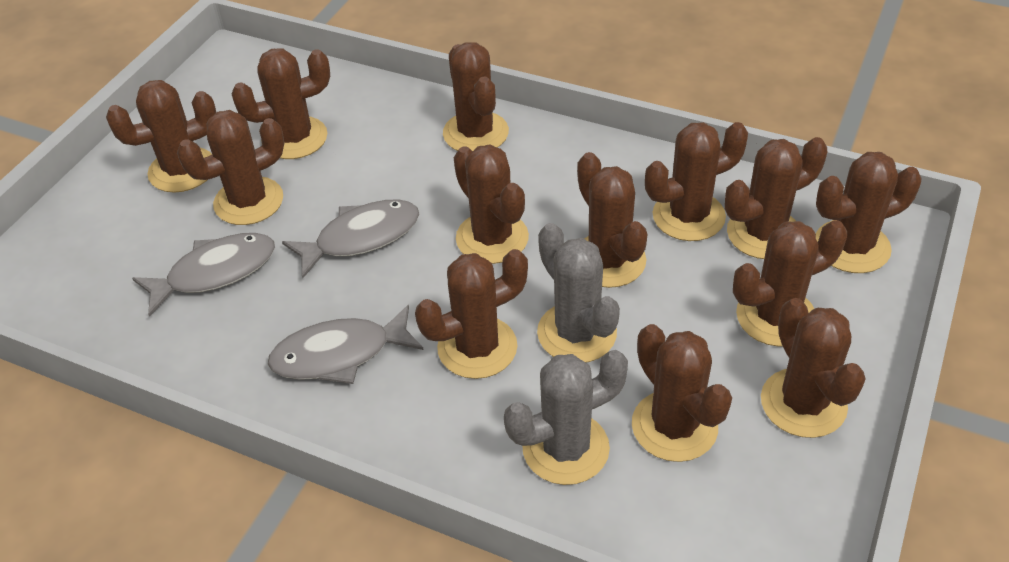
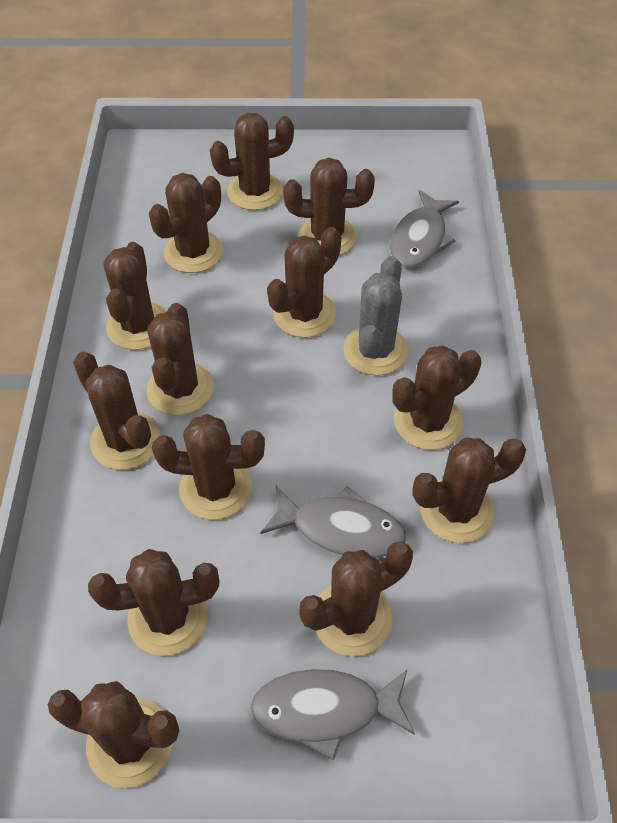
grey cactus: [504,350,628,485] [537,223,620,363] = 2 -> [343,256,408,375] = 1

